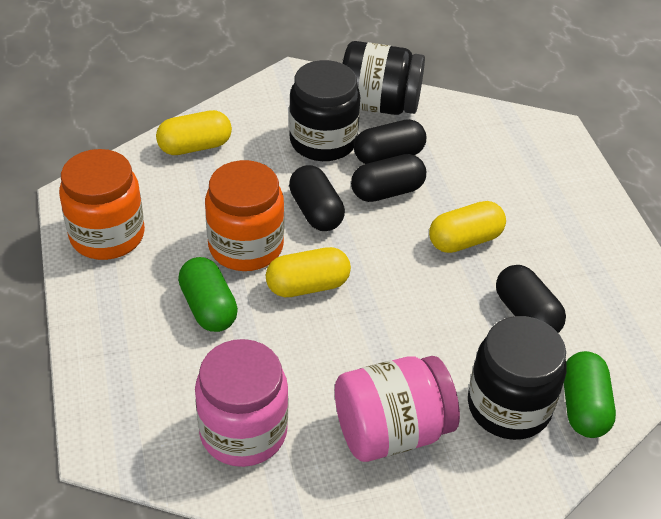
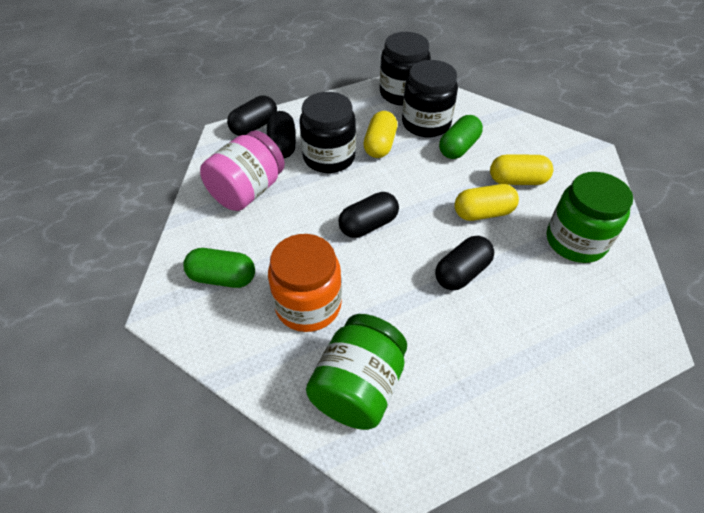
green jar: none = 0 -> [306,314,407,430] [547,172,633,263] = 2
orange jar: [59,149,145,260] [205,160,284,271] = 2 -> [268,234,342,332] = 1
pink jar: [195,339,288,467] [335,356,460,462] = 2 -> [200,130,285,211] = 1

